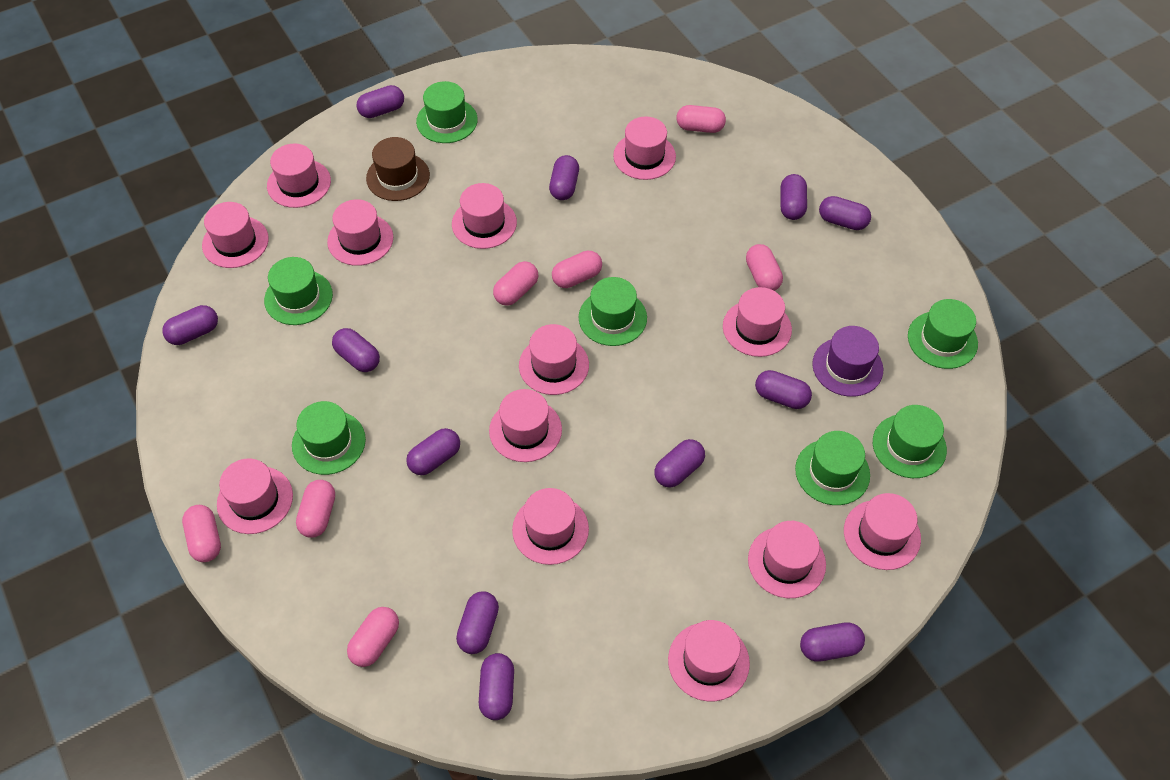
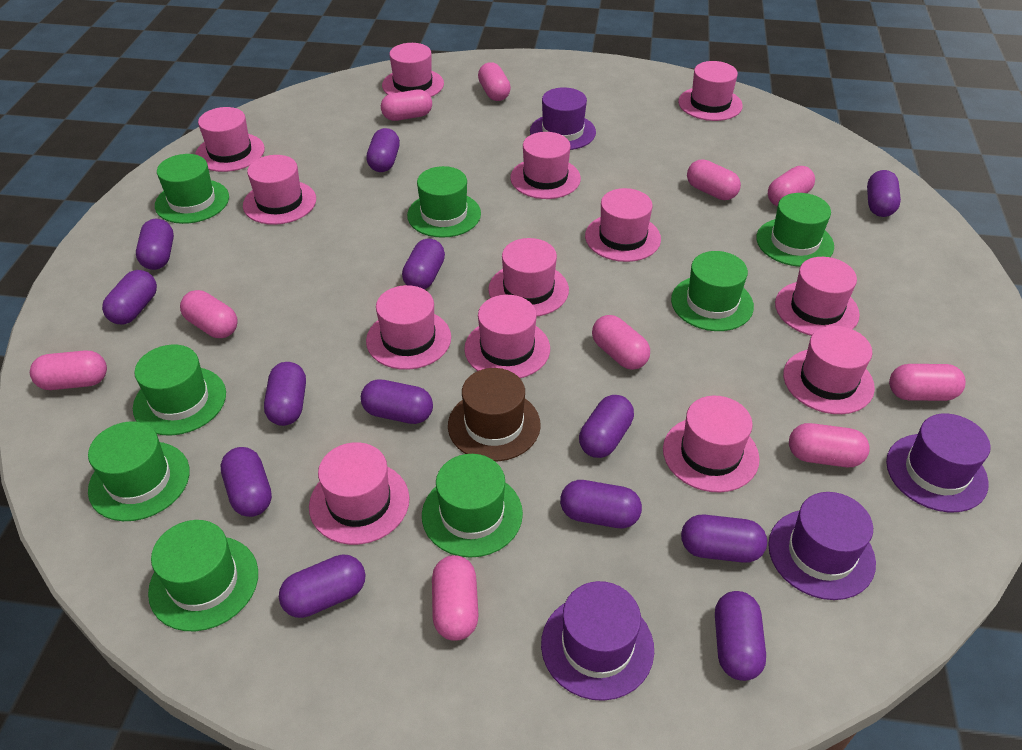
green hat: [264,257,333,325] [292,401,366,475] [416,81,478,143] [579,277,647,346] [795,431,870,505] [873,405,947,478] [908,299,978,369] = 7 -> [88,421,190,521] [133,344,226,435] [148,520,258,631] [155,154,229,224] [407,166,481,238] [422,454,523,557] [671,251,754,331] [756,193,834,267] = 8
pink capsule: [182,505,221,562] [296,480,335,538] [347,607,399,667] [493,261,538,306] [552,251,602,288] [676,105,726,133] [746,244,783,291] = 7 -> [30,351,107,390] [180,290,238,338] [381,90,432,121] [432,555,479,641] [478,63,511,101] [592,315,650,370] [687,159,741,200] [768,166,815,206] [789,423,870,467] [889,364,966,401] = 10
purple capsule: [162,305,218,345] [332,328,380,372] [356,85,404,118] [406,428,460,475] [456,592,499,654] [479,653,514,720] [549,155,579,200] [654,439,705,488] [755,370,812,409] [781,174,807,220] [800,622,865,662] [819,196,871,230] = 12 -> [102,270,157,325] [136,219,174,270] [220,447,272,517] [264,362,306,426] [279,554,365,618] [361,379,433,424] [366,128,400,172] [402,238,445,289] [560,480,642,528] [579,395,634,458] [681,515,767,563] [715,591,766,681] [867,170,901,217] = 13
purple hat: [812,326,883,397] = 1 -> [530,87,596,150] [541,581,654,701] [768,492,876,600] [886,414,991,512] = 4

